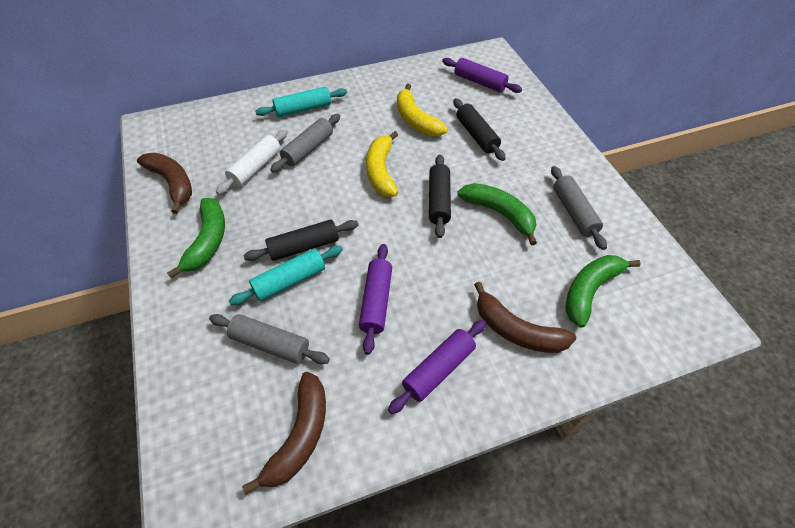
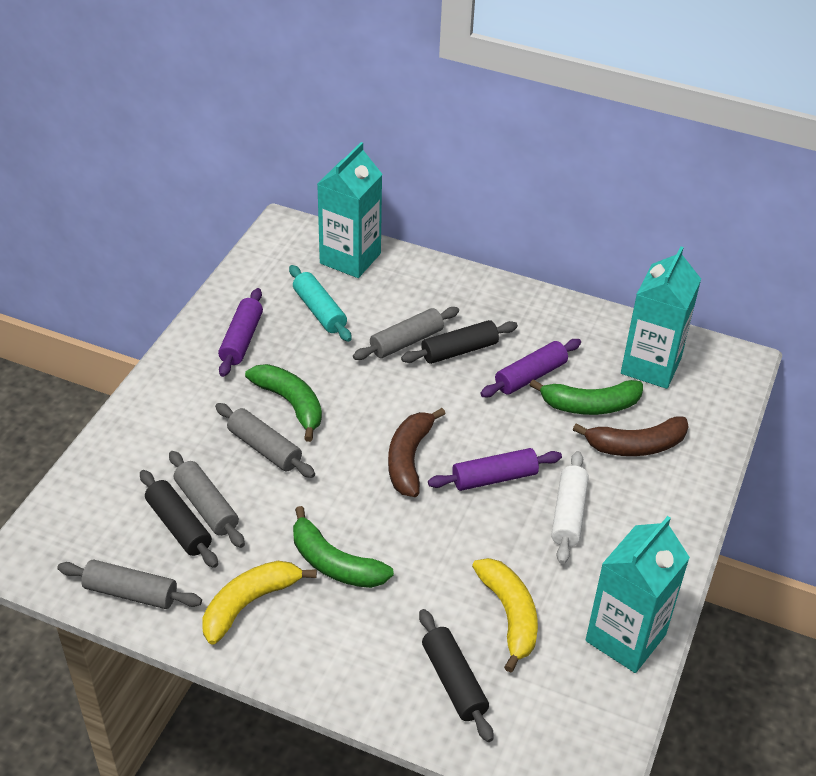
brown banana: [137,153,192,214] [242,372,326,495] [474,282,577,353] = 3 -> [388,408,446,497] [573,417,689,456] = 2
grey rolling pin: [209,314,330,364] [270,114,340,173] [551,166,607,250] = 3 -> [57,560,202,609] [169,451,245,548] [215,403,315,478] [353,307,459,360] = 4
turquoise carton: none = 0 -> [317,142,382,278] [586,516,690,673] [621,246,701,389] = 3
turquoise rolling pin: [229,246,343,305] [255,87,347,117] = 2 -> [289,265,352,342] = 1

